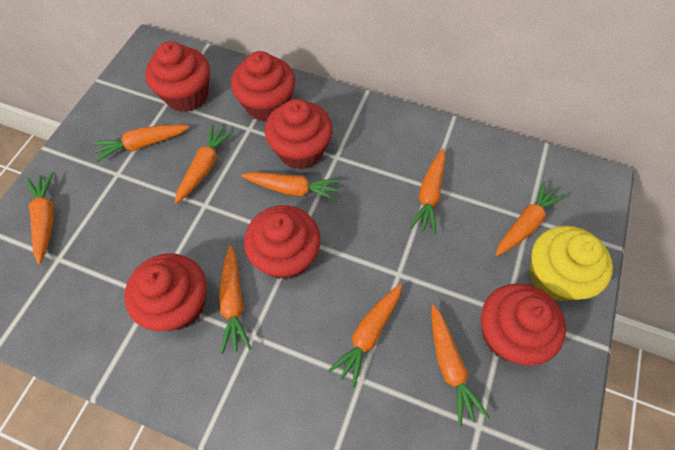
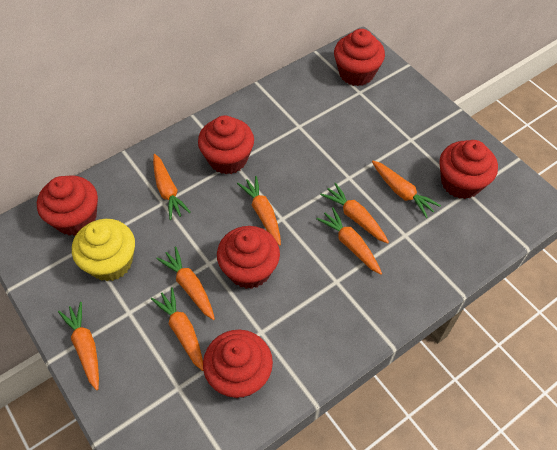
orange carrot: [27,172,54,264] [92,125,189,162] [175,124,234,204] [219,245,251,354] [241,172,341,202] [328,284,402,388] [409,148,446,235] [432,305,489,427] [496,181,566,256] = 9 -> [58,302,99,390] [151,287,203,371] [153,154,191,220] [156,247,215,320] [237,176,281,246] [316,207,382,275] [320,183,389,244] [372,161,441,218] = 8

